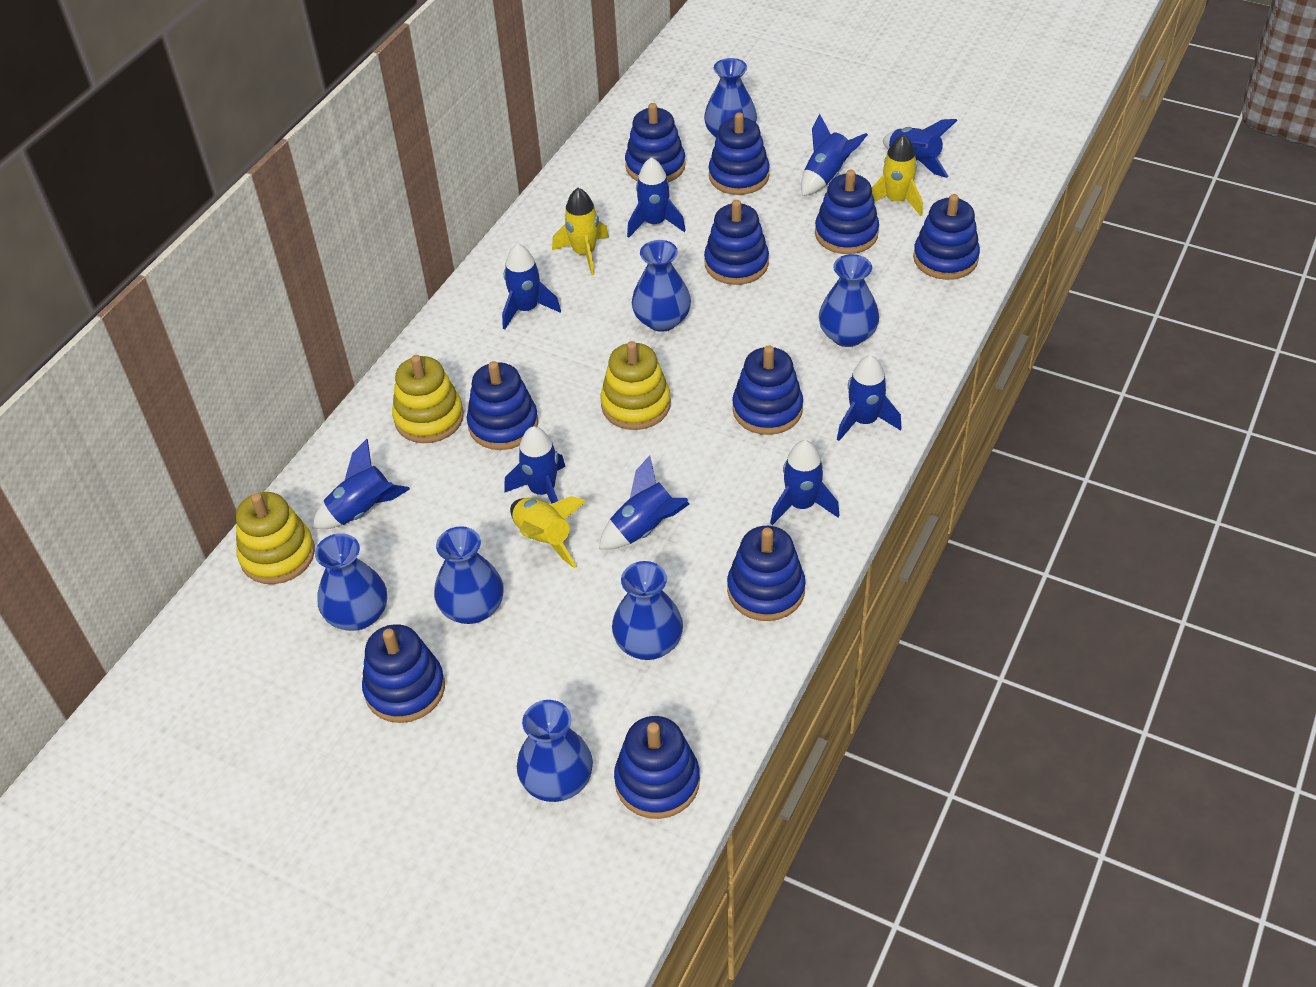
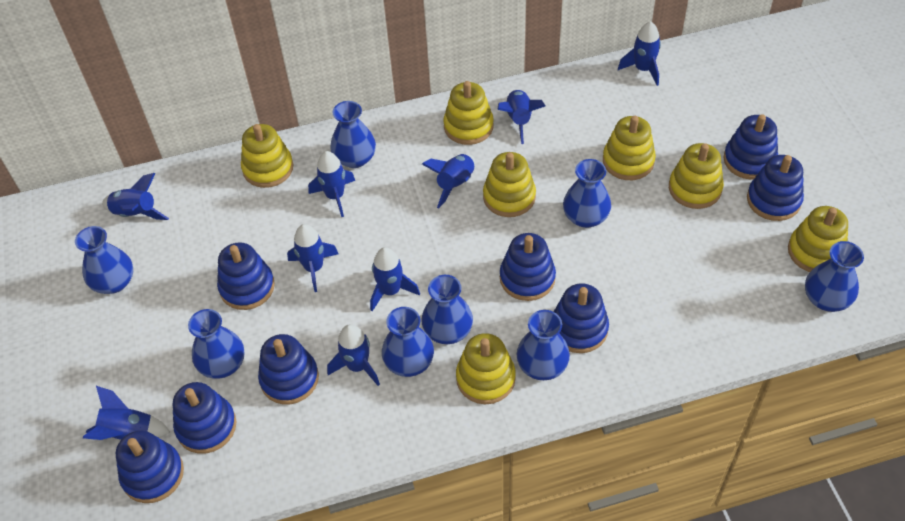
blue stacking toy: [362,624,445,723] [467,361,538,450] [614,716,700,819] [625,103,686,182] [704,200,769,285] [709,112,770,195] [727,526,805,621] [732,345,803,435] [815,170,879,254] [913,194,980,280] = 10 -> [116,431,184,503] [173,382,237,454] [217,242,275,310] [258,334,319,404] [500,233,556,301] [554,283,609,353] [723,114,778,180] [747,155,804,221] = 8
blue vase: [315,534,387,631] [434,526,504,624] [517,700,593,802] [612,561,683,660] [632,240,691,332] [704,58,757,138] [819,254,879,347] = 7 -> [75,226,133,294] [188,309,244,379] [330,101,376,168] [382,307,434,377] [421,275,473,344] [517,310,570,380] [563,159,611,228] [805,241,864,312] = 8
yellow rocket: [510,496,586,568] [552,188,609,275] [872,134,923,216] = 3 -> none = 0
yellow stacking toy: [236,492,315,584] [392,355,464,443] [600,341,671,430] = 3 -> [241,124,293,188] [443,81,494,145] [456,333,516,404] [483,152,536,217] [603,116,656,180] [669,143,724,209] [788,206,848,272] = 7

